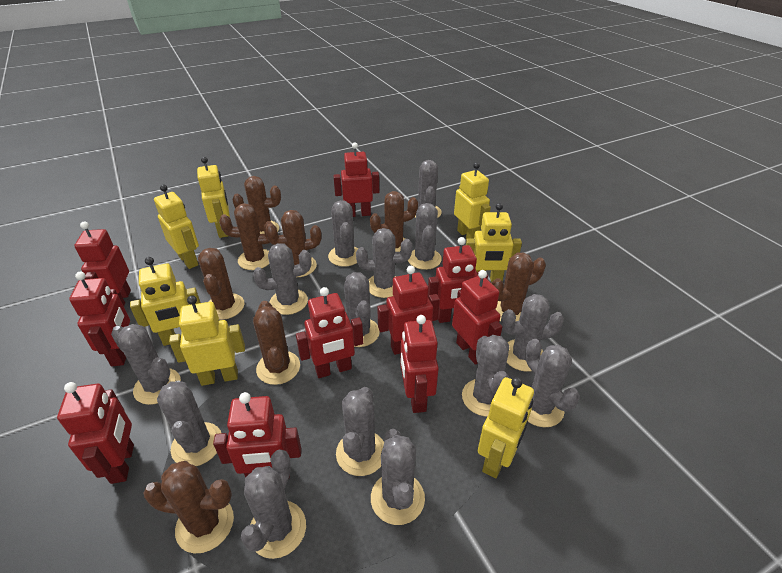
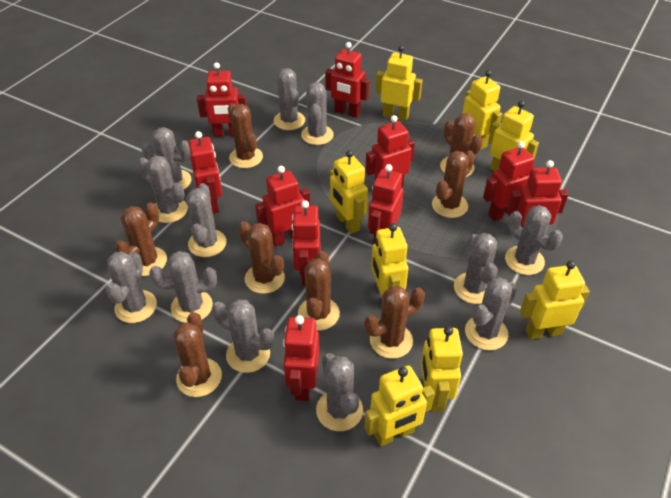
grey cactus: [111,324,181,405] [157,381,221,466] [241,450,306,559] [253,243,311,315] [328,200,359,267] [336,387,384,476] [344,272,380,347] [356,228,412,298] [371,429,425,525] [408,203,442,270] [415,160,442,218] [462,335,510,416] [501,294,564,372] [525,339,580,427] = 14 -> [106,251,157,323] [138,156,188,223] [141,127,191,189] [149,251,217,323] [186,183,226,257] [212,299,274,373] [274,68,305,130] [301,82,334,145] [316,353,363,431] [454,233,498,304] [465,277,517,350] [505,205,563,275] = 12
yellow robot: [130,257,201,346] [154,184,199,269] [169,295,245,386] [197,157,230,238] [454,162,491,239] [466,203,522,283] [478,377,534,478] = 7 -> [330,150,368,234] [364,365,435,446] [371,223,408,295] [376,45,423,121] [421,326,463,412] [462,70,503,150] [488,101,539,171] [520,261,590,339] = 8

